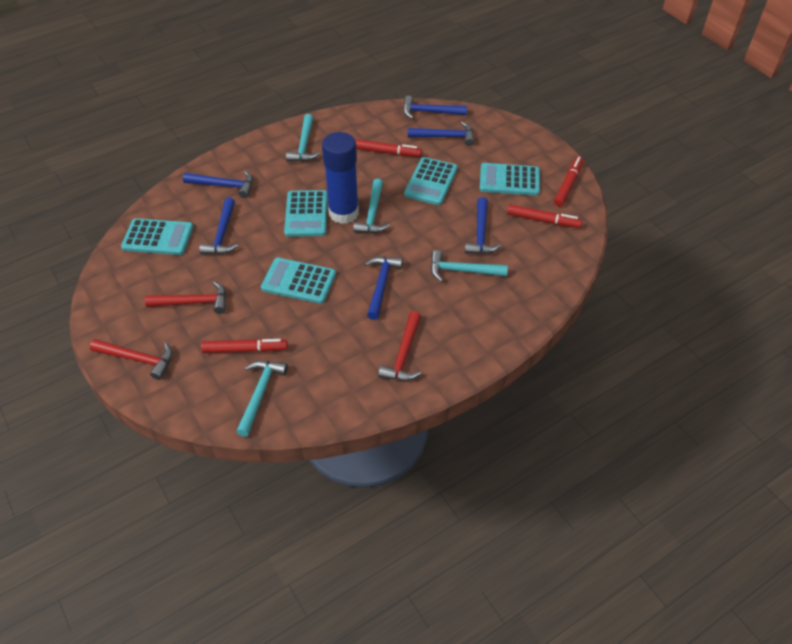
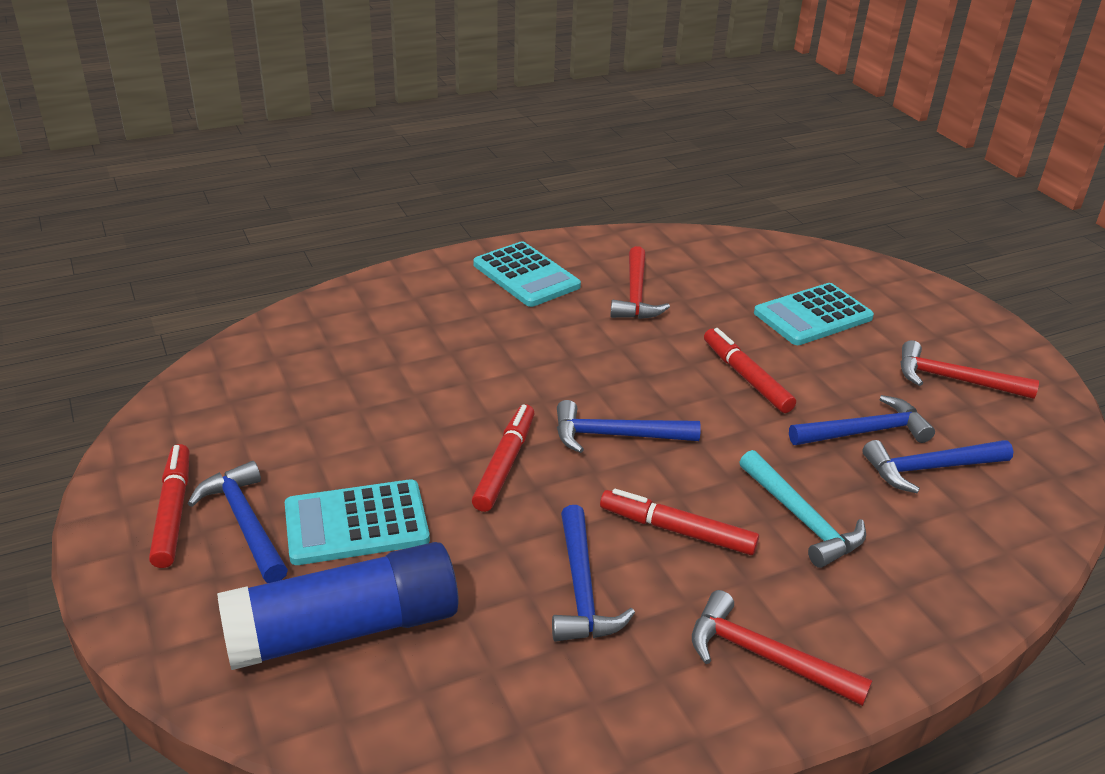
blue hammer: [183,171,253,198] [199,197,238,255] [365,256,403,320] [403,96,467,119] [408,121,474,146] [465,197,502,254] = 6 -> [188,461,288,583] [552,505,635,642] [557,400,701,453] [789,395,935,445] [862,440,1013,493] = 5
turquoise calculator: [121,218,193,255] [261,257,336,304] [284,190,328,237] [404,157,458,205] [480,163,540,196] = 5 -> [285,479,430,565] [473,241,581,307] [754,283,874,345] = 3
turquoise hammer: [236,360,288,437] [286,114,320,162] [353,179,390,234] [430,250,508,282] = 4 -> [739,450,866,568] = 1

